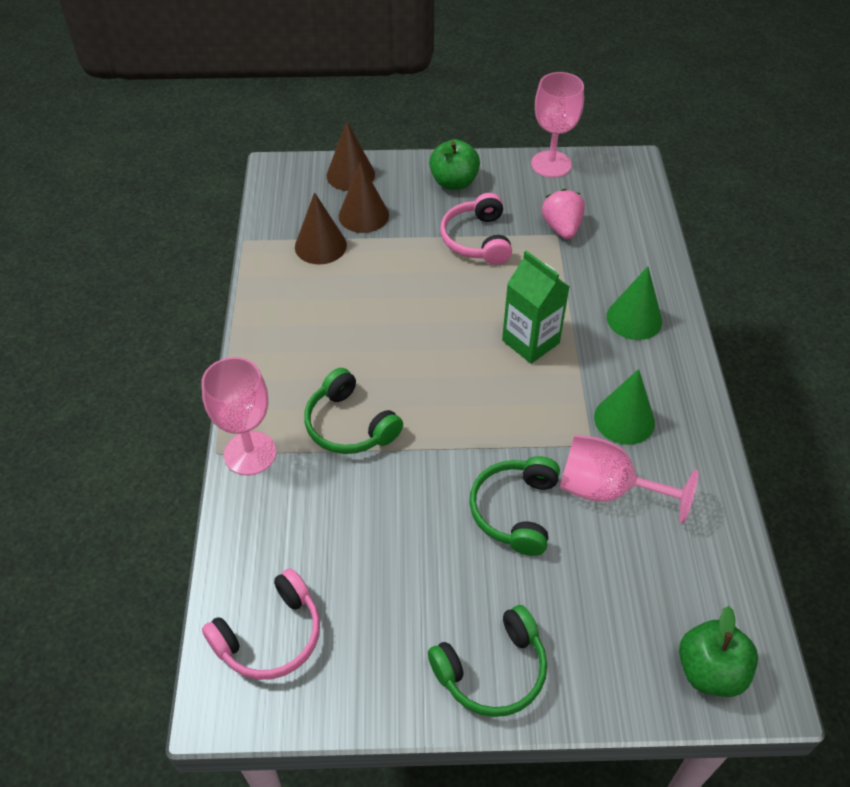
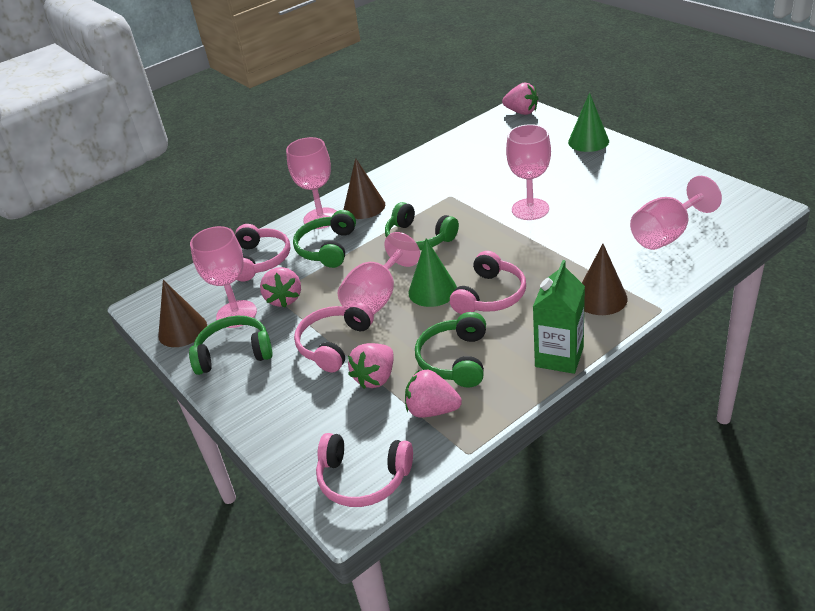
green apple: [429,139,480,190] [679,606,758,697] = 2 -> none = 0
green headphones: [304,368,403,454] [428,605,547,717] [469,456,560,556] = 3 -> [189,316,272,375] [293,210,356,268] [385,202,459,250] [415,312,486,388] = 4
pink goblet: [201,357,276,475] [531,72,584,178] [559,435,698,524] = 3 -> [190,226,257,328] [286,137,336,229] [338,232,420,314] [506,124,551,220] [630,176,722,250] = 5
pink headphones: [202,568,320,680] [440,193,512,265] = 2 -> [235,224,290,281] [294,302,374,373] [316,433,413,507] [450,251,526,314] = 4
pink strawberry: [542,189,585,239] = 1 -> [260,267,301,307] [348,343,394,389] [405,369,462,418] [502,83,538,115] = 4

